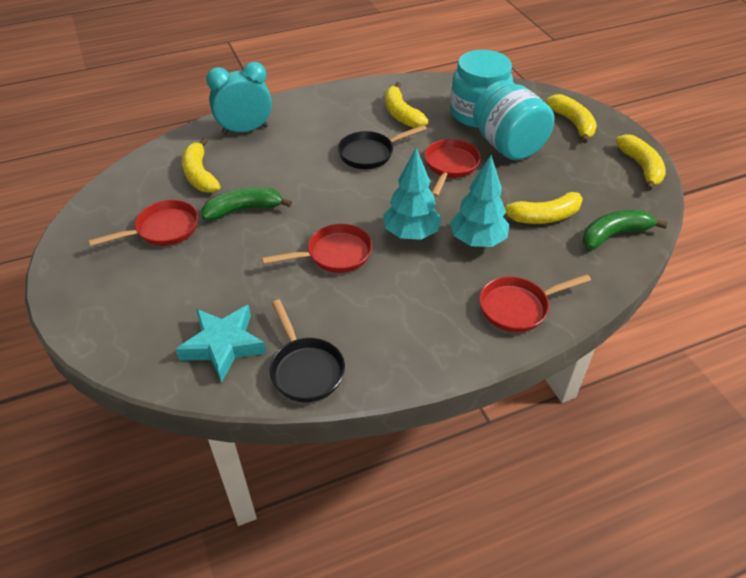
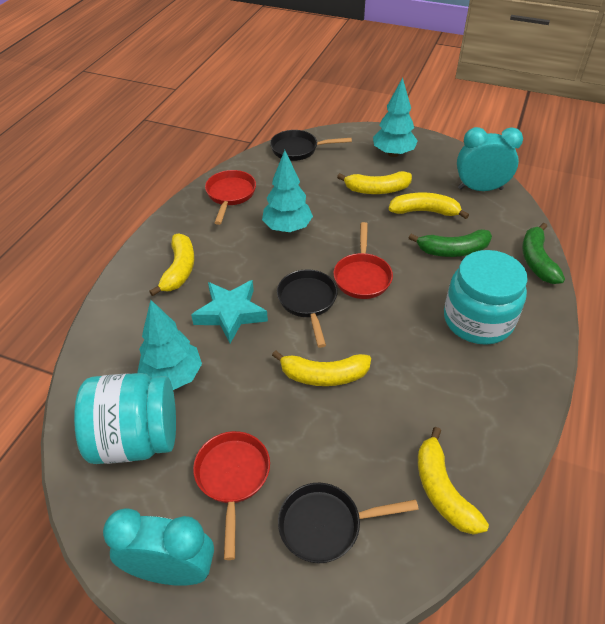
black pan: [270,300,345,402] [338,125,427,169] = 2 -> [270,130,352,161] [277,269,338,348] [278,483,419,563] = 3
red pan: [88,200,198,247] [262,224,372,273] [425,139,481,197] [479,274,591,333] = 4 -> [193,431,270,560] [205,170,256,225] [333,222,393,299] = 3
turquoise clock: [206,62,272,134] = 1 -> [103,508,214,586] [457,127,523,191] = 2
turquoise tree: [383,148,441,240] [450,155,509,247] = 2 -> [137,300,202,390] [262,150,313,233] [373,78,418,157] = 3

